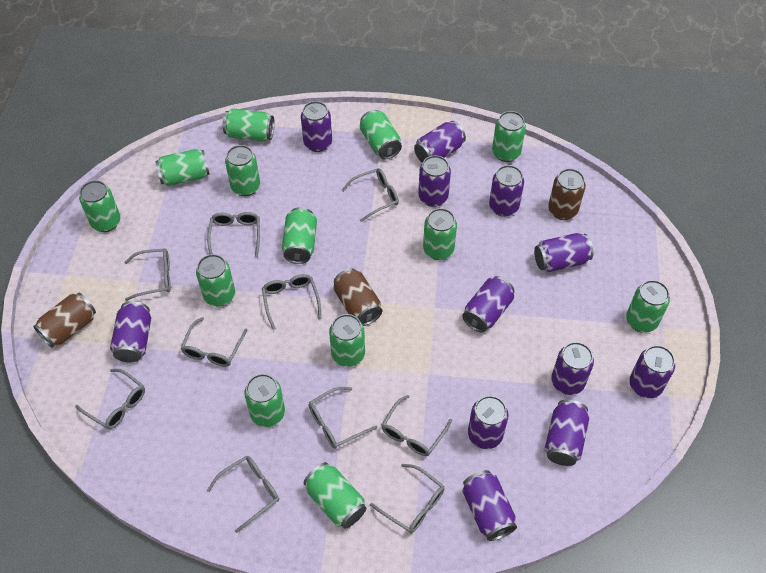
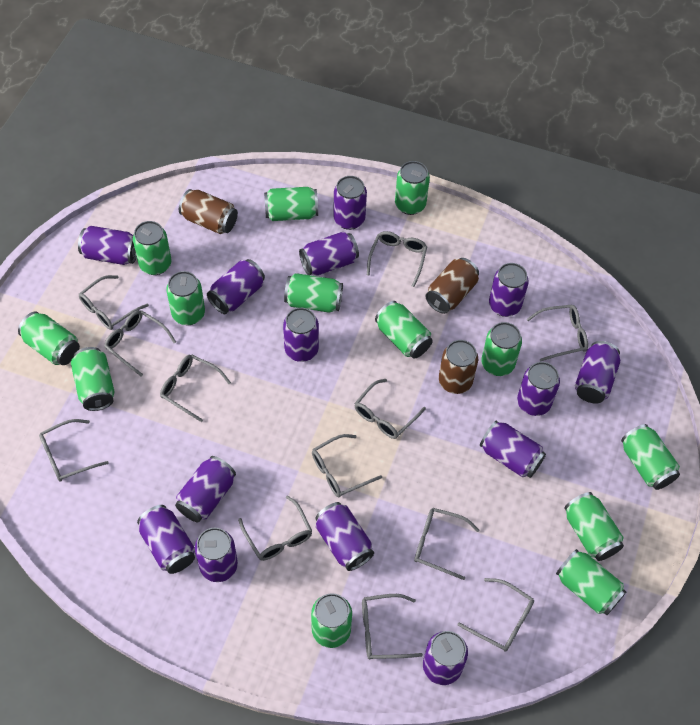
grey glasses: [75,369,145,429] [125,248,171,301] [180,317,247,367] [207,212,260,257] [207,456,279,533] [262,274,321,330] [308,387,377,449] [342,168,399,222] [370,464,444,533] [381,395,452,456] = 10 -> [39,419,109,482] [79,275,149,330] [104,310,176,377] [160,354,231,422] [238,495,312,561] [312,434,382,497] [354,379,426,439] [362,594,423,659] [367,231,427,287] [414,508,479,580] [458,578,534,652] [527,305,588,362] = 12
purple can: [110,301,151,363] [301,101,332,152] [414,121,466,163] [418,155,451,207] [462,276,514,333] [462,470,517,541] [468,396,508,449] [489,165,524,217] [534,233,593,272] [545,399,589,466] [551,342,594,395] [629,345,675,398] = 12 -> [78,226,137,265] [137,505,195,574] [175,456,236,522] [195,527,238,582] [207,259,265,314] [283,308,319,362] [299,232,359,275] [315,502,374,571] [333,176,367,230] [423,631,468,685] [480,420,546,478] [489,263,529,317] [517,362,560,416] [575,341,620,403] = 14

